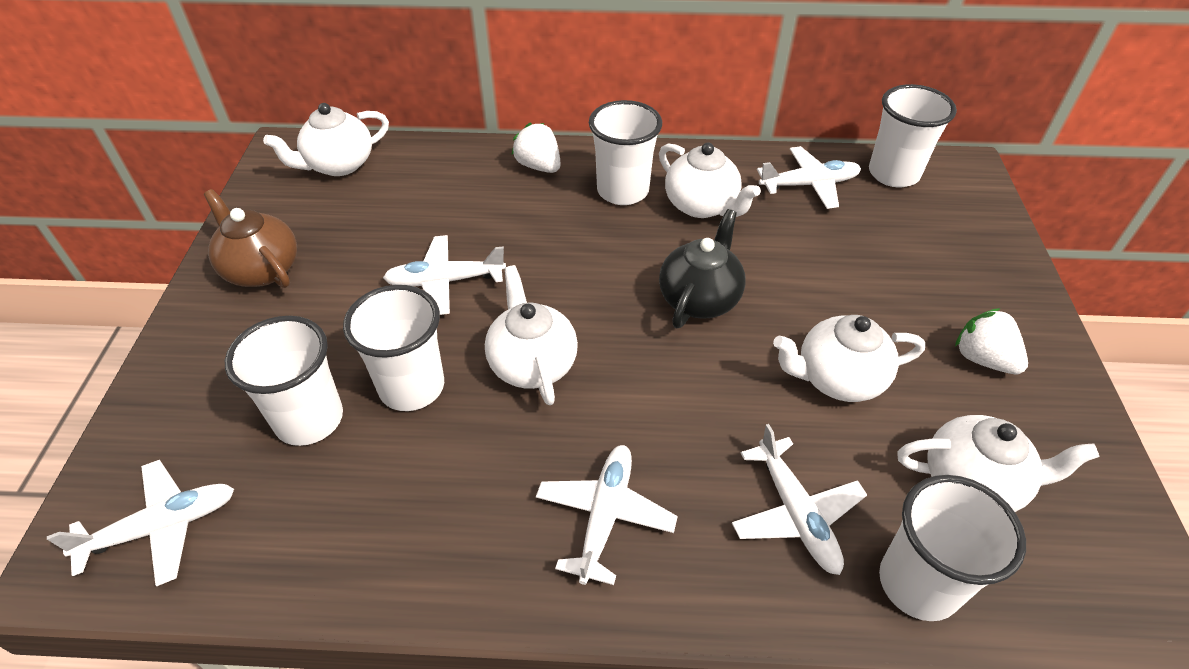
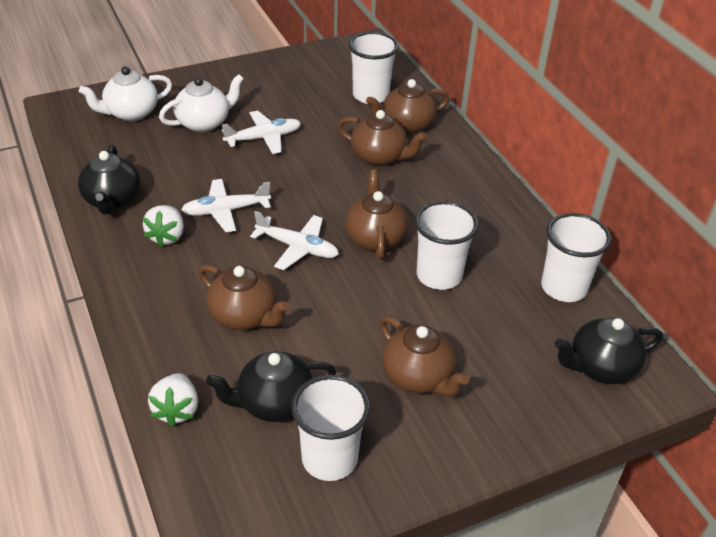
black teapot: [659,209,746,328] = 1 -> [78,145,141,214] [206,351,336,422] [555,317,663,384] = 3
brown teapot: [204,189,297,288] = 1 -> [199,265,290,330] [337,110,427,166] [345,169,408,260] [366,79,450,134] [380,316,469,397] = 5
white cup: [225,316,343,446] [343,285,444,411] [589,100,662,205] [869,84,957,187] [879,475,1026,621] = 5 -> [291,375,370,481] [349,32,399,104] [415,201,479,290] [541,213,611,302] = 4
white plane: [47,460,234,586] [383,235,506,315] [536,445,678,585] [732,424,867,575] [757,146,861,209] = 5 -> [181,179,271,232] [222,111,301,154] [250,211,339,270] = 3
white teapot: [263,103,389,176] [485,265,578,405] [659,142,761,218] [773,315,925,402] [898,415,1100,512] = 5 -> [79,66,172,121] [159,74,244,132] = 2

